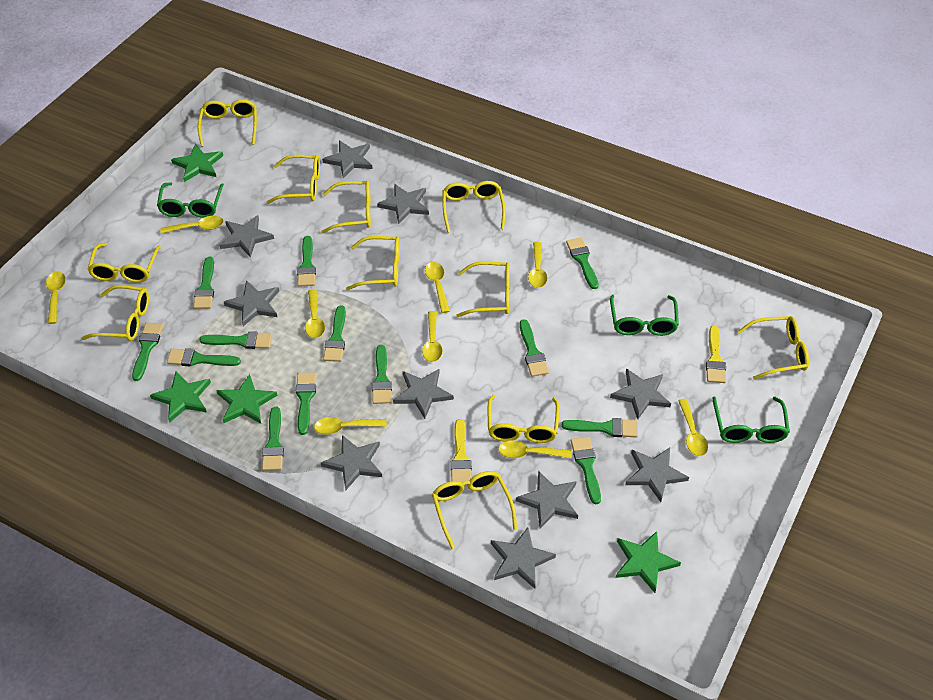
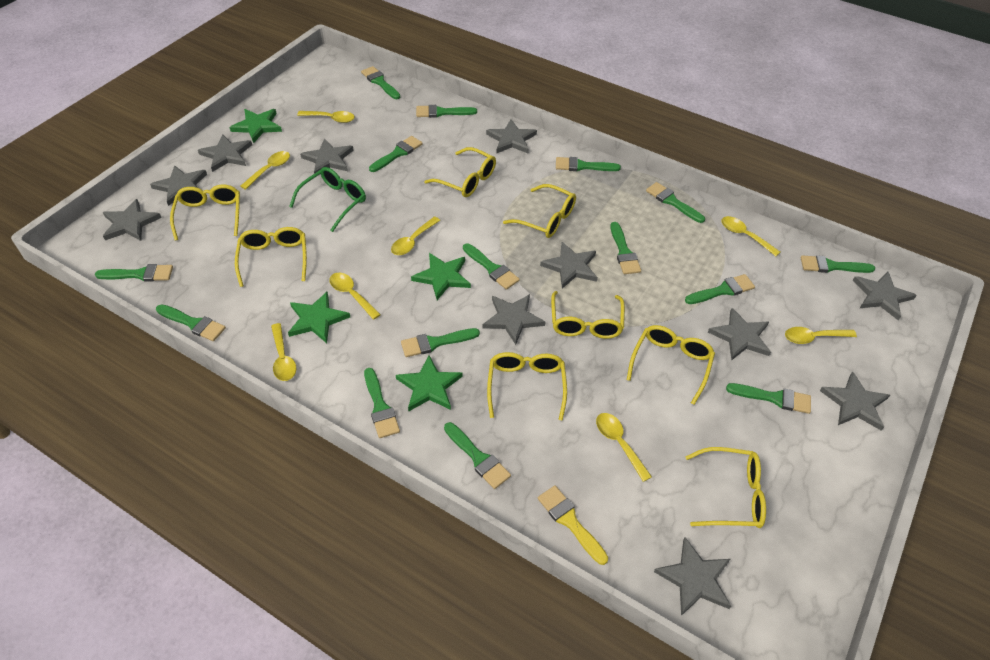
green brush: [132,322,163,381] [167,348,241,366] [193,257,214,309] [199,331,272,349] [262,407,284,471] [296,373,316,435] [297,236,316,287] [323,305,346,362] [372,345,392,404] [520,319,549,377] [562,418,638,438] [566,238,599,289] [571,436,601,505] = 13 -> [95,264,173,282] [156,304,226,341] [361,66,400,99] [364,368,400,438] [369,136,423,172] [401,328,480,357] [416,105,477,118] [444,422,511,489] [463,243,520,290] [556,157,621,171] [610,222,641,274] [646,182,705,223] [685,274,755,304] [726,383,811,414] [801,255,875,273] = 15
green glasses: [157,182,224,218] [610,295,679,336] [712,397,790,443] = 3 -> [289,167,366,232] = 1
grey star: [219,215,274,258] [224,280,279,326] [321,435,382,490] [322,140,373,178] [377,184,429,224] [393,369,454,419] [491,527,556,589] [516,471,578,529] [610,368,671,419] [625,448,689,502] = 10 -> [103,199,162,241] [150,165,207,206] [198,134,252,172] [300,138,354,174] [482,294,545,345] [486,119,537,154] [540,242,598,288] [654,538,731,616] [708,308,771,361] [820,371,890,431] [853,272,917,320] = 11
yellow brush: [451,419,472,482] [706,325,726,383] = 2 -> [538,485,608,565] = 1
yellow glasses: [81,285,149,341] [87,243,161,283] [198,99,257,147] [267,155,320,204] [321,181,371,234] [346,236,400,290] [432,471,517,549] [442,181,506,233] [456,261,510,317] [488,395,560,443] [737,316,809,379] = 11 -> [170,184,240,240] [235,227,307,287] [424,147,496,197] [487,352,567,420] [503,184,576,238] [551,291,625,339] [627,325,715,405] [685,447,766,528] = 8
yellow spoon: [46,271,66,324] [160,216,224,234] [305,289,325,338] [314,417,387,435] [422,311,442,362] [425,262,450,313] [498,440,572,458] [528,242,547,288] [678,399,708,456] = 9 -> [240,151,290,190] [271,323,296,381] [297,111,355,123] [330,273,381,320] [391,217,440,255] [596,413,652,482] [722,216,780,256] [785,327,857,344] = 8

